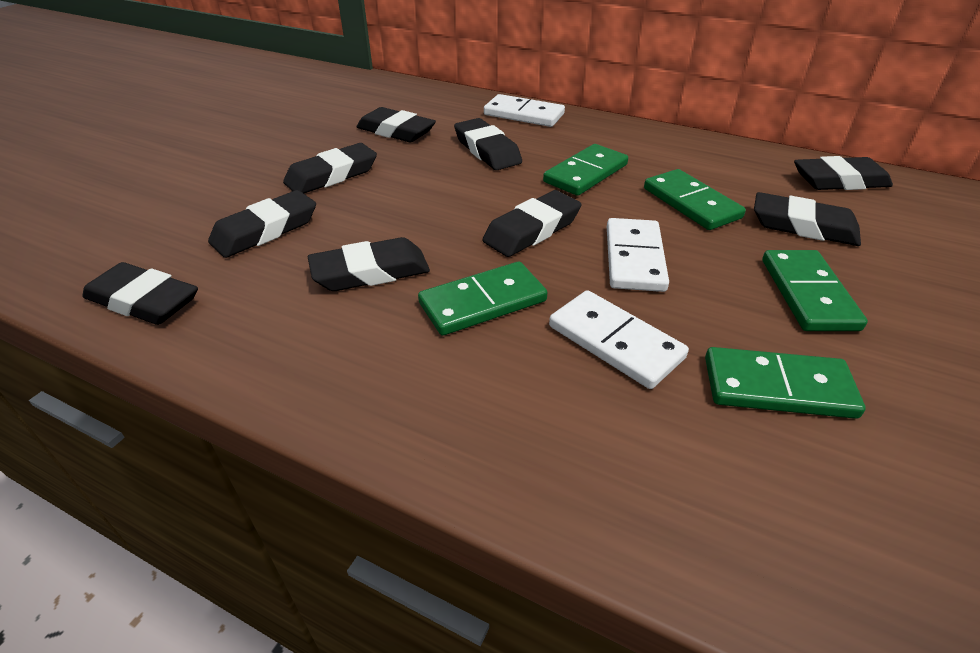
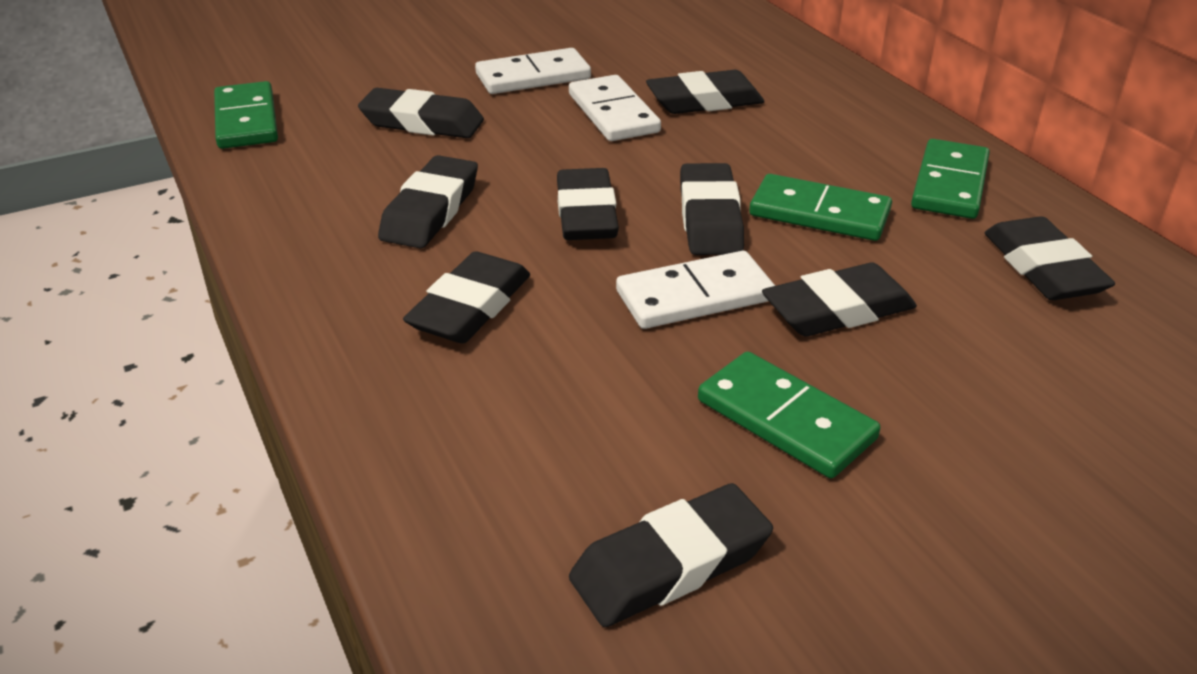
green domino: [418,261,547,336] [543,144,628,196] [644,169,746,230] [705,347,866,419] [762,250,868,331] = 5 -> [214,81,278,149] [698,351,881,478] [749,174,892,241] [911,139,990,219] = 4

